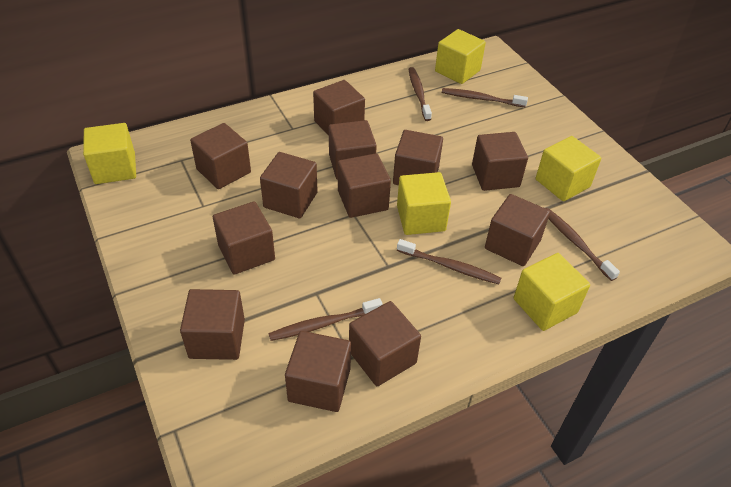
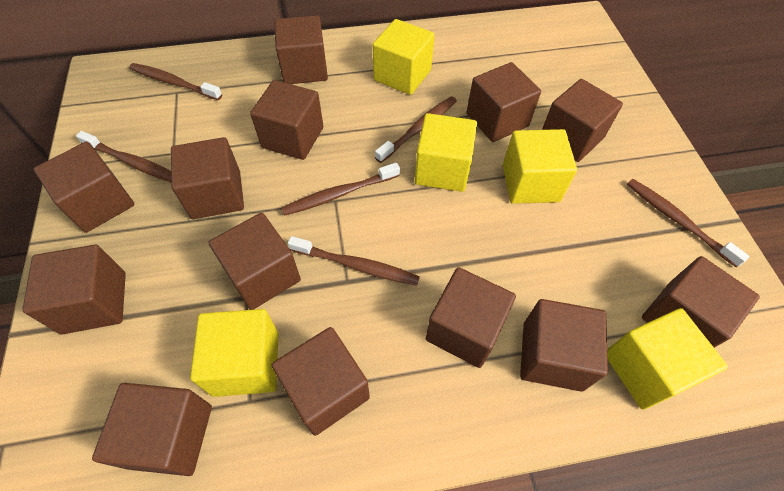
brown cube: [180,289,245,360] [190,123,251,189] [213,202,275,275] [260,152,318,218] [285,331,351,412] [313,80,365,136] [329,120,377,180] [338,153,391,218] [349,301,421,386] [393,130,443,185] [472,132,528,191] [485,194,550,266] = 12 -> [22,245,126,334] [34,142,135,233] [92,383,212,476] [171,137,244,219] [208,213,301,310] [250,80,323,160] [272,327,370,436] [274,15,328,84] [426,267,516,368] [466,62,541,142] [520,299,608,392] [542,79,623,162] [642,256,760,348] = 13
brown toothbrush: [268,298,383,341] [397,239,501,284] [409,67,432,121] [442,88,528,107] [545,208,620,281] = 5 -> [76,131,171,182] [129,63,222,100] [282,162,400,216] [288,236,420,286] [375,96,457,163] [627,179,750,267] = 6

